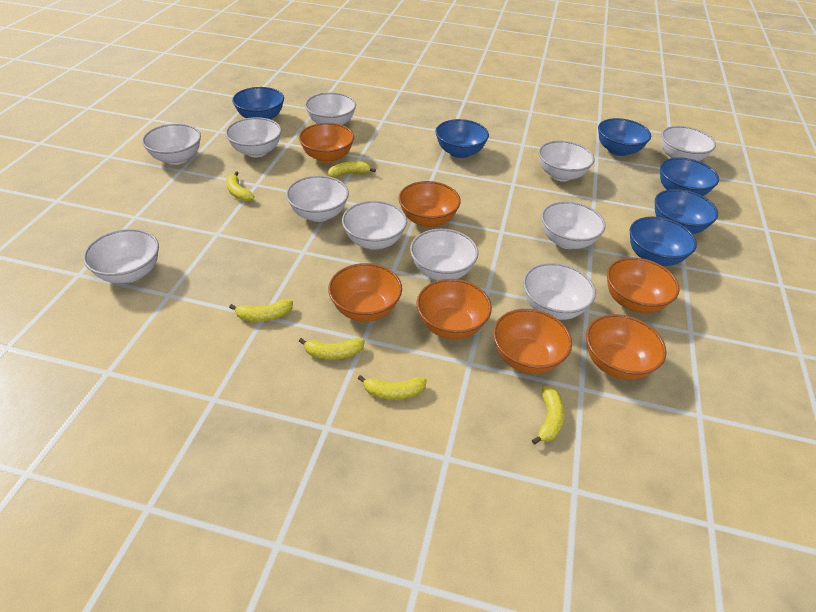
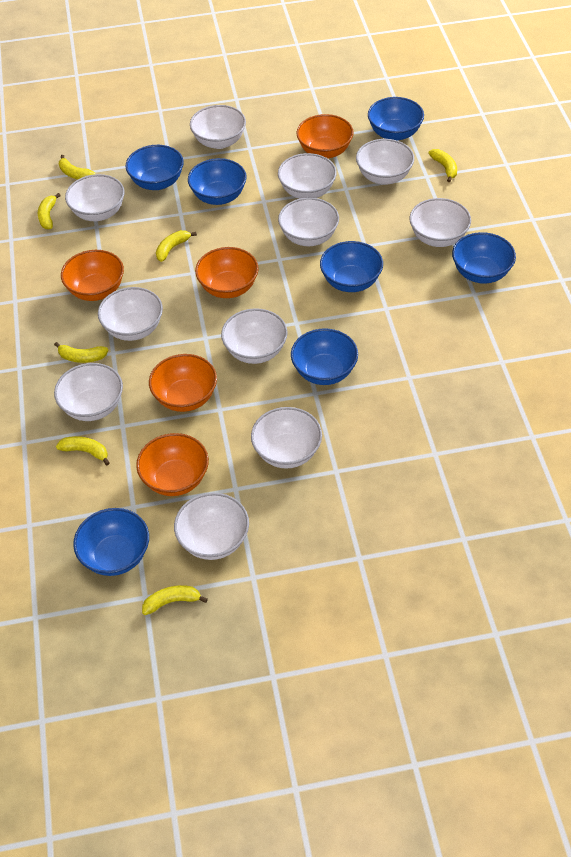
blue bowl: [232,87,284,120] [435,119,489,158] [598,118,651,156] [630,217,697,266] [655,189,718,234] [660,157,719,196] = 6 -> [73,508,149,576] [126,145,184,190] [188,158,247,205] [291,328,358,385] [320,241,383,292] [368,97,424,141] [452,232,516,283] = 7
orange bowl: [299,123,354,163] [328,263,402,322] [399,181,461,227] [417,279,492,339] [493,309,572,374] [586,314,667,380] [607,257,680,313] = 7 -> [61,250,124,301] [136,433,209,496] [149,354,217,412] [195,247,259,298] [296,114,354,159] = 5
yellow banana: [226,171,254,201] [229,299,293,321] [299,338,365,360] [328,161,376,177] [358,375,427,400] [532,386,565,445] = 6 -> [38,193,61,229] [54,342,108,363] [56,436,110,465] [59,155,95,179] [142,585,208,615] [156,230,197,262] [428,149,457,182] = 7

